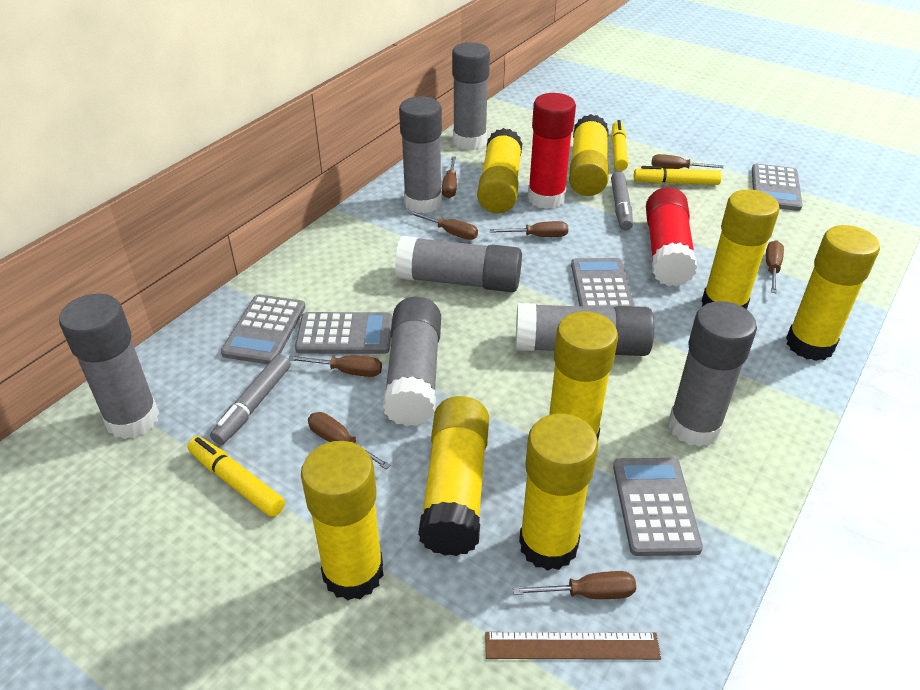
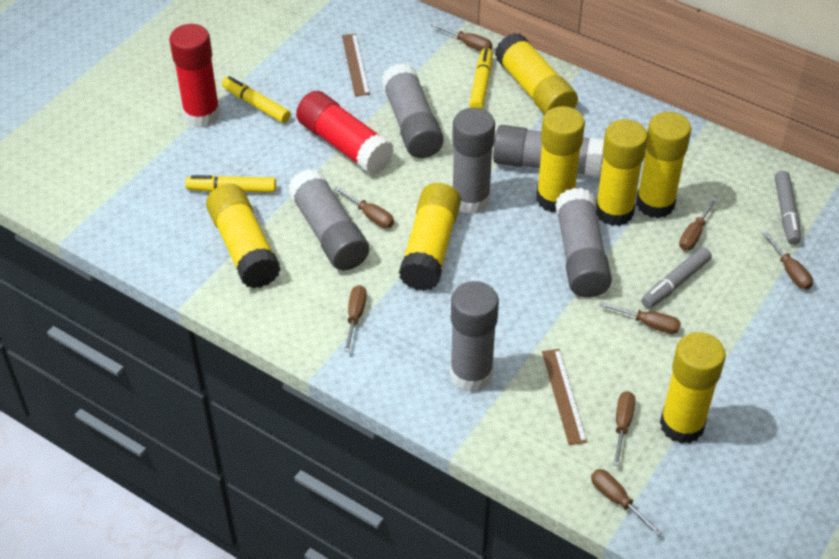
brown ruler: [485,632,661,660] = 1 -> [342,34,370,96] [542,349,587,445] = 2
grey calculator: [221,294,305,364] [295,312,392,354] [571,258,635,308] [613,458,703,556] [752,164,802,211] = 5 -> none = 0
grey glue stick: [59,294,159,439] [383,297,441,426] [395,236,522,292] [399,96,442,214] [452,42,490,150] [516,303,654,356] [669,301,757,447] = 7 -> [288,169,369,270] [381,63,444,158] [450,281,499,392] [452,108,495,214] [493,125,604,177] [555,188,612,298] = 6
yellow glue stick: [301,441,383,600] [418,396,489,556] [477,128,523,213] [519,414,598,571] [549,311,618,440] [569,114,609,196] [702,189,780,309] [786,225,880,361] = 8 -> [206,184,281,288] [399,183,461,291] [495,33,578,115] [536,106,585,212] [596,119,648,226] [636,112,691,218] [660,332,726,444] = 7

